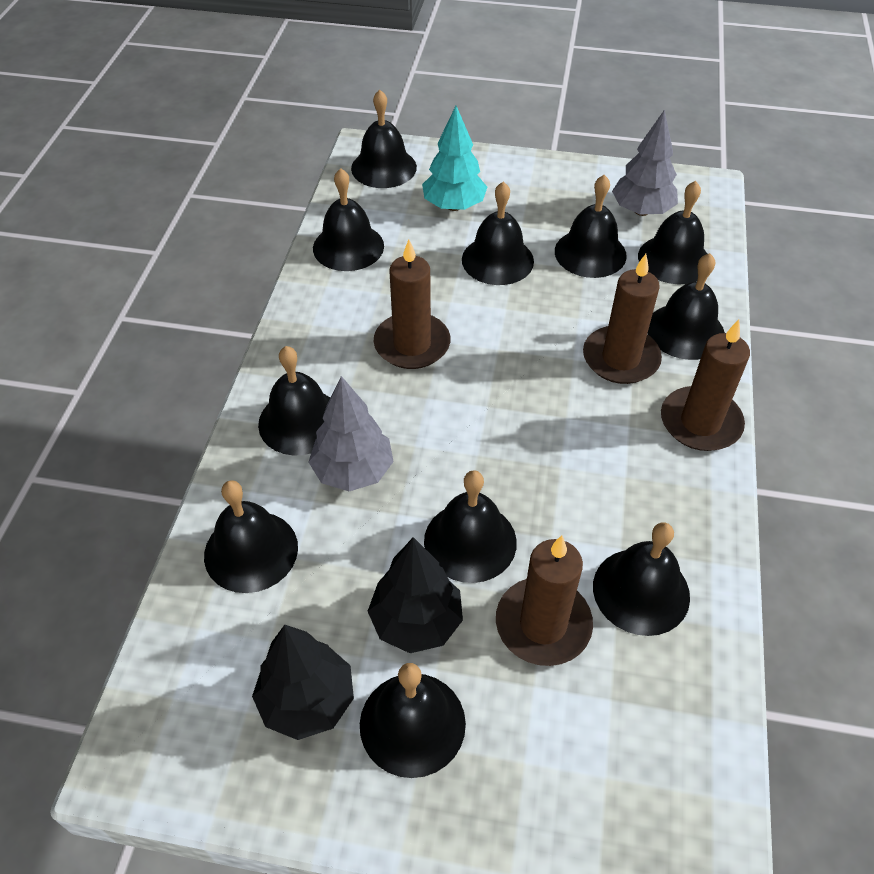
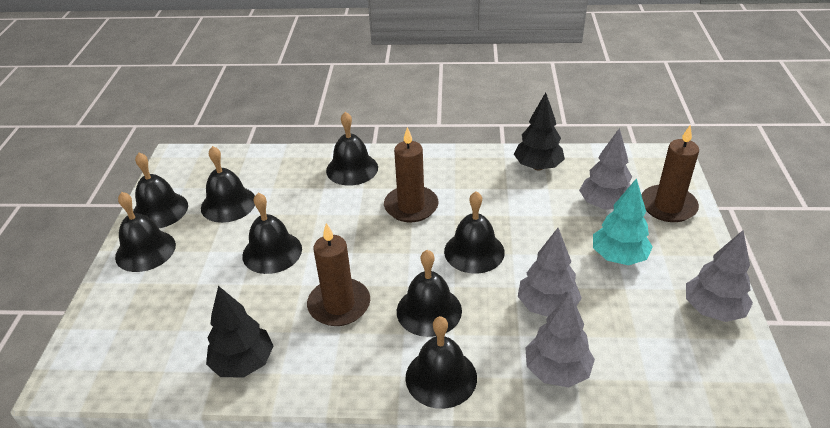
black bell: [204,481,298,593] [258,346,330,455] [313,168,384,271] [351,90,417,188] [360,663,466,778] [424,470,517,583] [462,182,534,285] [555,175,627,278] [593,522,690,636] [638,181,707,284] [648,253,725,360] = 11 -> [115,192,176,272] [133,153,188,228] [201,146,255,223] [242,193,302,274] [326,112,378,186] [397,250,462,337] [405,316,477,409] [444,191,505,274] = 8
brown candle: [374,239,450,369] [496,536,593,666] [583,254,662,384] [661,320,750,451] = 4 -> [307,223,370,326] [384,127,439,222] [641,125,699,222] = 3
grey tree: [309,376,394,491] [612,110,678,216] = 2 -> [518,228,582,317] [525,292,595,388] [579,128,632,209] [686,230,753,322] = 4

